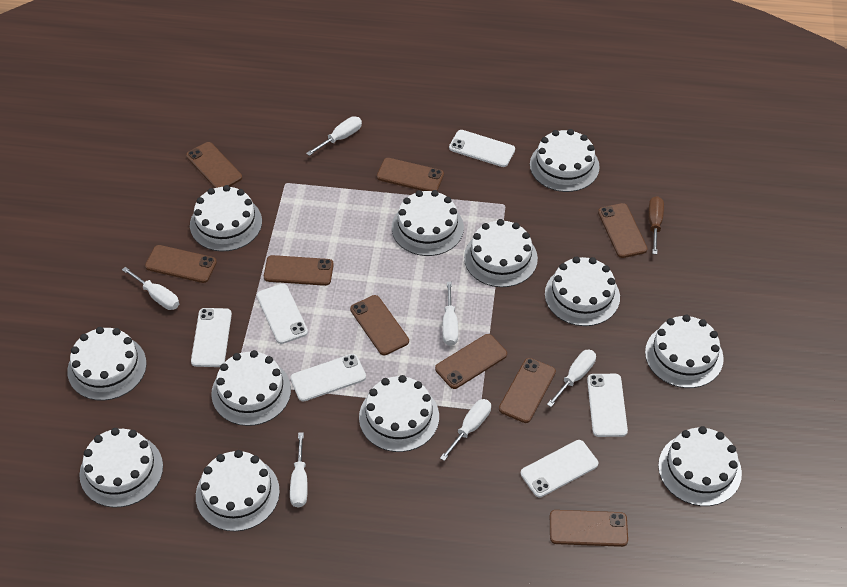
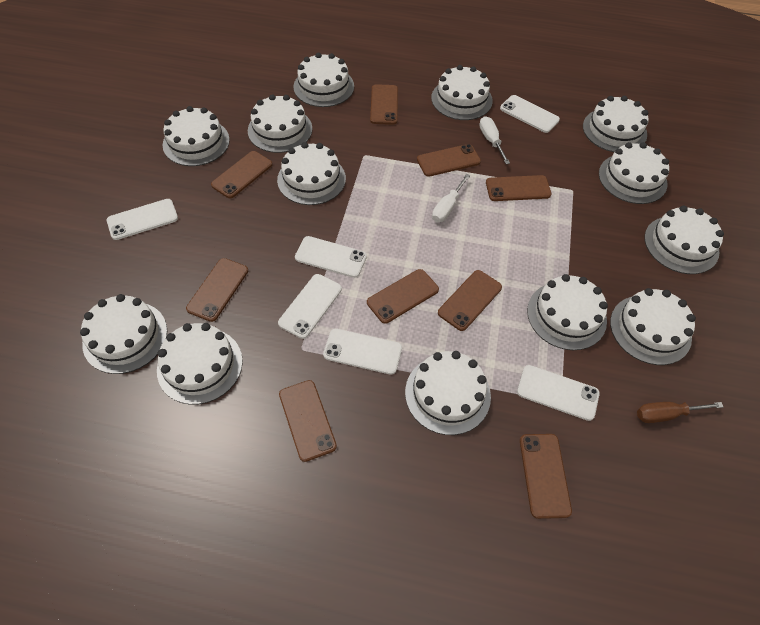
white cake: [67,327,147,401] [79,428,163,508] [190,185,262,252] [196,450,280,531] [211,350,291,426] [359,375,439,452] [392,190,464,256] [464,219,538,287] [530,129,600,192] [545,256,620,326] [645,314,724,388] [658,426,742,506] = 12 -> [80,294,167,374] [157,323,243,405] [163,106,230,166] [248,94,312,153] [277,142,346,205] [294,53,354,107] [405,351,491,435] [431,65,493,120] [527,274,608,350] [583,96,649,152] [599,142,669,204] [610,288,696,365] [644,206,724,274] = 13
white screwdriver: [122,267,179,310] [290,432,308,508] [306,116,362,156] [440,399,491,461] [442,282,458,346] [547,350,596,407] = 6 -> [432,174,470,222] [479,116,510,164] = 2

